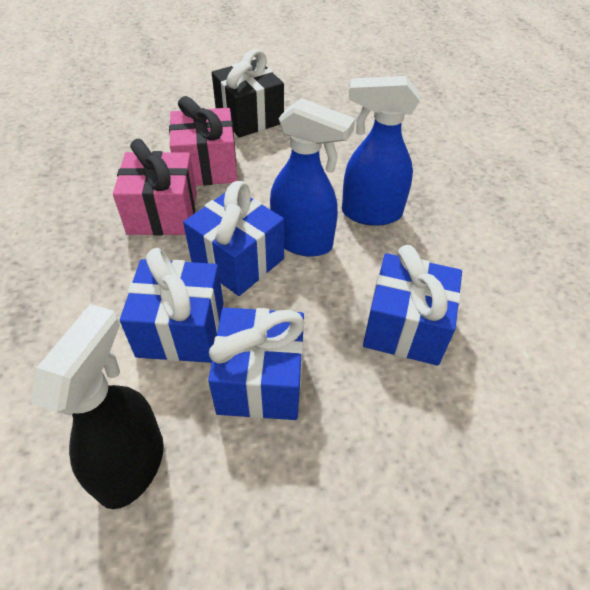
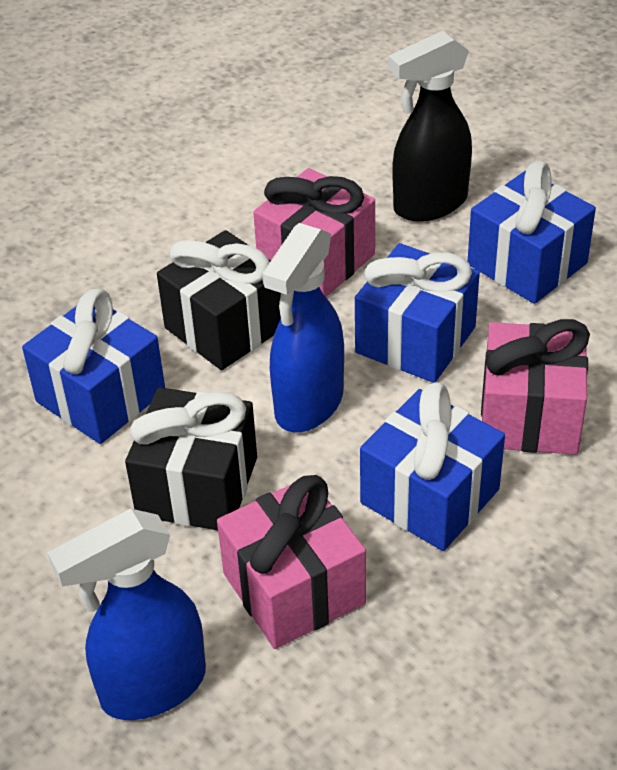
black gift: [212,49,284,138] = 1 -> [125,387,257,530] [157,230,281,370] = 2
pink gift: [113,139,197,235] [169,96,237,186] = 2 -> [217,475,366,649] [253,168,375,297] [481,319,590,455] = 3

